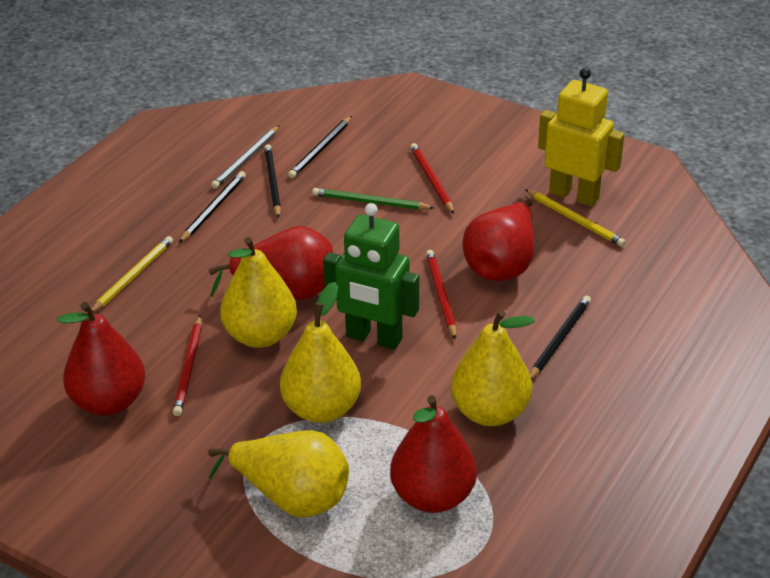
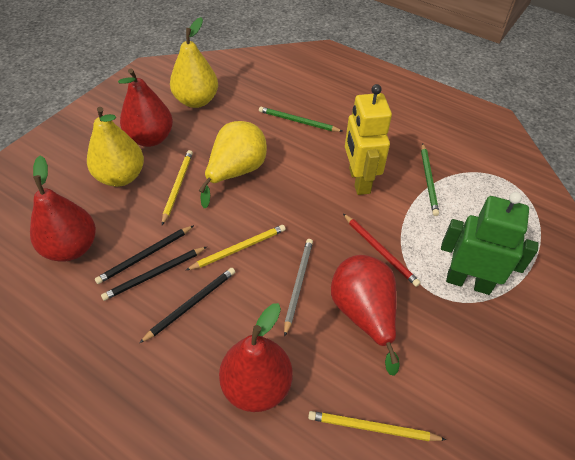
black pencil: [179,171,246,243] [264,144,281,218] [288,116,352,178] [530,295,591,379] = 4 -> [95,225,194,284] [101,247,207,301] [139,268,235,343] = 3
green pencil: [312,188,434,210] = 1 -> [259,107,343,132] [421,143,439,216] = 2
red pencil: [173,315,202,416] [410,143,454,214] [426,250,457,339] = 3 -> [343,214,421,287] = 1
yellow pear: [208,430,349,517] [220,237,297,348] [280,282,361,423] [451,310,535,426] = 4 -> [87,107,144,187] [170,17,218,108] [198,121,267,208] = 3
yellow pencil: [92,236,173,312] [525,189,626,247] = 2 -> [162,150,193,225] [186,225,286,270] [308,411,446,441] = 3

